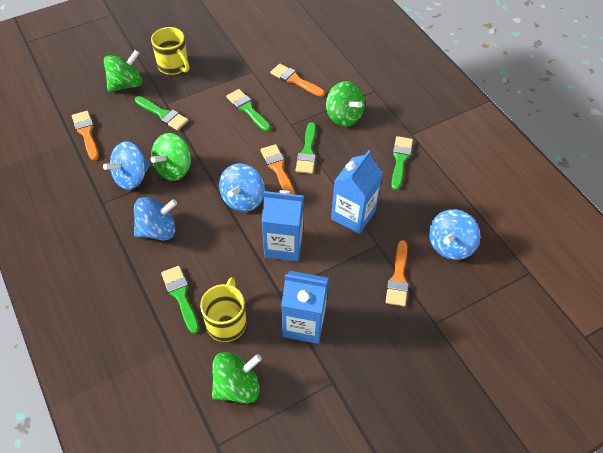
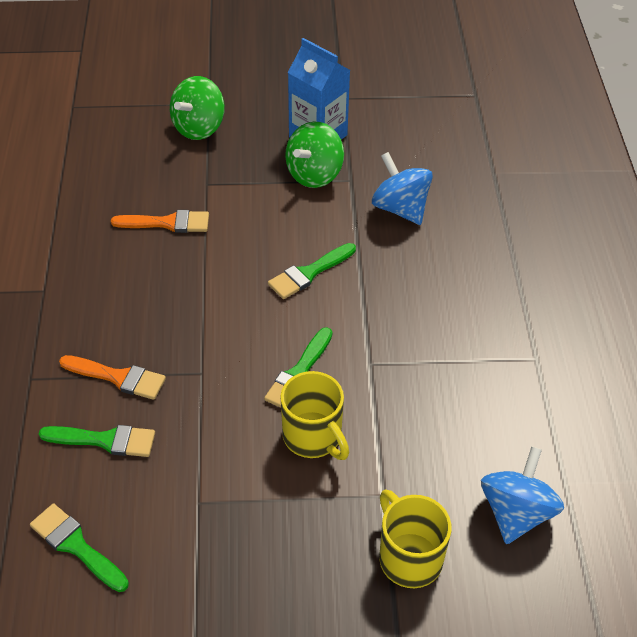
blue carton: [262,190,304,262] [281,271,329,344] [331,150,383,234] = 3 -> [288,38,350,140] = 1
blue spinning top: [103,141,150,190] [134,197,177,240] [219,164,265,212] [429,209,480,260] = 4 -> [372,152,433,225] [481,446,564,544] = 2
green brush: [135,96,188,131] [161,266,199,334] [226,89,271,132] [296,122,316,174] [391,136,413,190] = 5 -> [30,503,129,592] [39,425,155,457] [264,327,333,408] [268,243,356,299] = 4
green spinning top: [104,50,142,92] [150,133,191,181] [212,352,262,404] [326,81,365,127] = 4 -> [170,76,225,140] [285,122,344,188] = 2
orange brush: [72,111,99,161] [260,144,295,195] [270,64,325,97] [386,240,409,307] = 4 -> [59,355,166,400] [111,210,209,233] = 2

